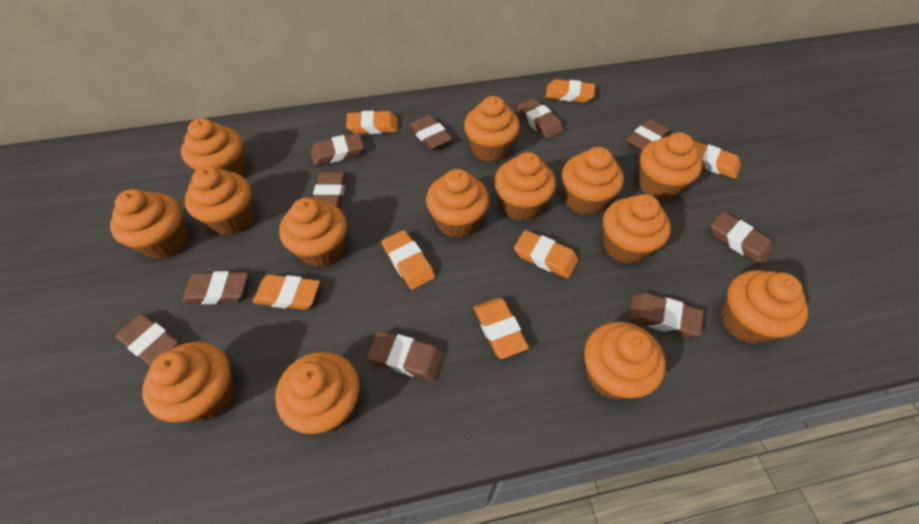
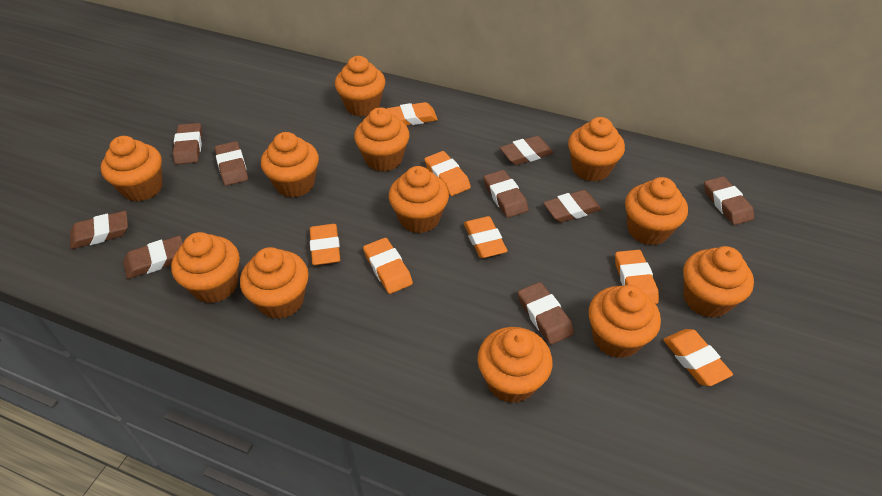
brown eraser: [115,313,179,366] [181,271,248,304] [311,133,364,166] [313,172,347,208] [367,331,444,381] [409,115,453,150] [518,98,563,139] [626,119,670,151] [628,293,703,337] [711,212,774,265] = 10 -> [70,211,128,249] [123,236,183,279] [173,123,202,164] [215,141,248,186] [483,170,529,218] [500,136,554,165] [518,282,574,345] [543,190,601,223] [704,176,754,225] = 9
orange cupcake: [110,189,188,259] [142,342,235,422] [181,118,246,176] [184,166,254,235] [275,351,359,434] [279,198,347,267] [426,169,489,238] [464,96,520,162] [494,152,556,221] [562,147,624,215] [584,322,666,400] [603,194,671,264] [639,132,702,200] [721,270,808,344] = 14 -> [101,136,163,201] [171,232,240,303] [240,247,309,319] [261,132,319,198] [335,56,386,116] [354,107,409,172] [389,166,449,233] [477,327,553,403] [568,117,625,182] [589,285,661,358] [625,177,688,245] [683,246,754,318] = 12

